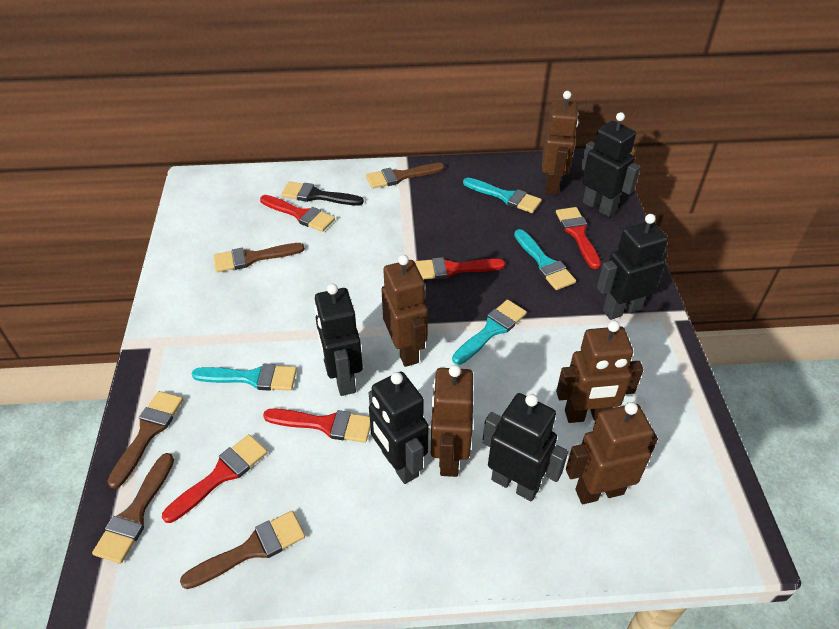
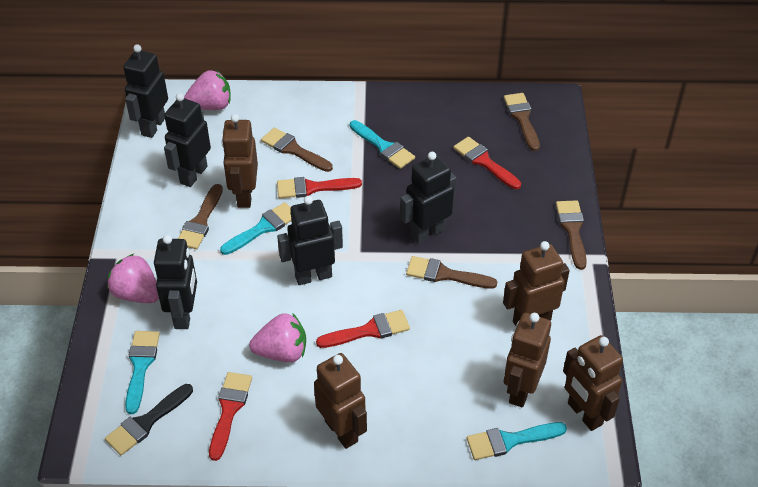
pink strawberry: none = 0 -> [108,254,159,303] [184,70,231,110] [249,313,306,362] = 3
red brush: [162,434,268,523] [260,195,335,232] [263,409,371,443] [414,257,505,280] [556,207,601,269] = 5 -> [209,372,252,461] [277,177,362,198] [316,310,410,348] [454,137,521,189] = 4

